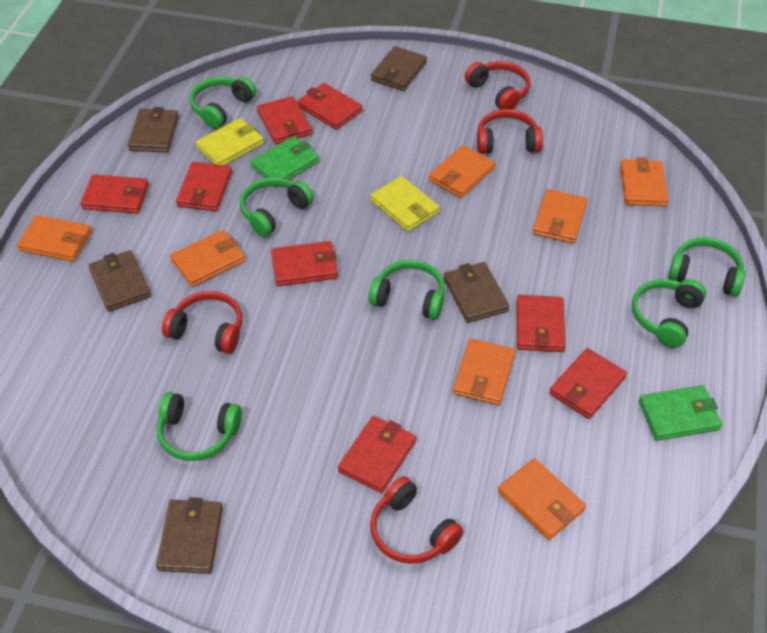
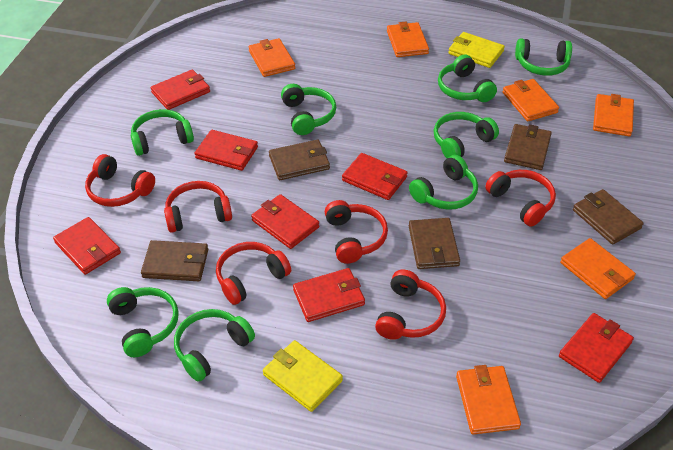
green headphones: [157,392,242,461] [190,77,256,129] [240,177,314,237] [369,260,445,320] [632,279,706,348] [668,237,746,296] = 6 -> [107,287,179,357] [131,109,194,156] [174,309,255,382] [281,84,336,135] [409,155,478,210] [434,112,499,158] [438,54,497,102] [515,39,572,76] = 8
green wallet: [250,136,320,187] [639,385,722,441] = 2 -> none = 0
orange wallet: [17,215,92,262] [170,230,245,287] [429,145,495,198] [453,338,516,405] [498,458,586,540] [533,189,588,244] [620,157,669,206] = 7 -> [249,38,295,77] [387,22,429,57] [456,365,521,435] [503,79,559,121] [560,238,636,299] [593,94,634,136] = 6
red headphones: [162,291,242,354] [370,476,464,564] [465,61,531,110] [477,109,543,154] = 4 -> [85,154,155,207] [164,181,232,233] [216,242,291,305] [325,200,388,264] [375,269,446,340] [485,170,556,227] = 6
red wallet: [80,174,149,214] [176,162,232,211] [257,96,312,144] [271,241,338,286] [298,83,363,130] [338,416,416,493] [517,295,566,352] [549,348,627,419] = 8 -> [53,217,121,275] [150,69,210,110] [195,130,258,171] [251,194,319,249] [293,268,365,322] [342,153,408,200] [559,313,634,383] = 7

